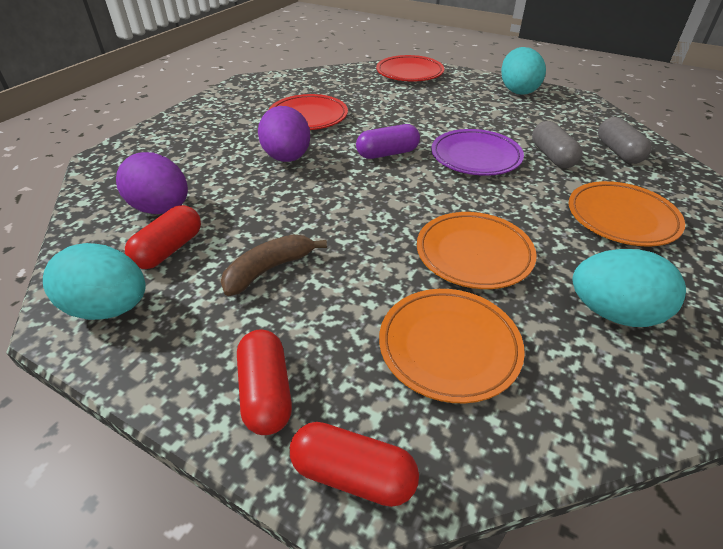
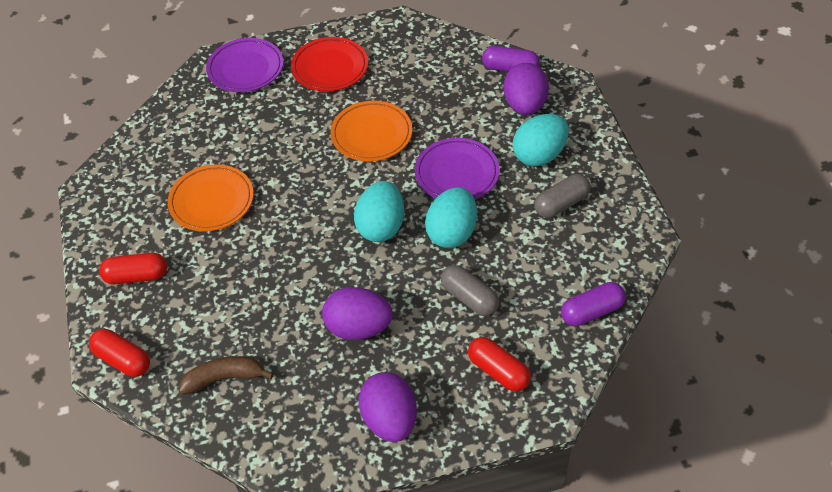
orange plate: [379,289,525,403] [417,212,537,289] [569,181,685,247] = 3 -> [168,165,254,231] [331,101,412,162] = 2
purple capsule: [356,124,420,159] = 1 -> [482,46,540,72] [561,282,626,326] = 2
purple egg: [116,152,188,214] [258,106,310,162] = 2 -> [322,287,393,340] [358,372,417,442] [504,63,549,115] = 3
purple plate: [431,129,524,176] = 1 -> [206,38,283,92] [415,138,500,200] = 2
red plate: [268,94,348,130] [376,55,444,81] = 2 -> [291,37,368,91] = 1

